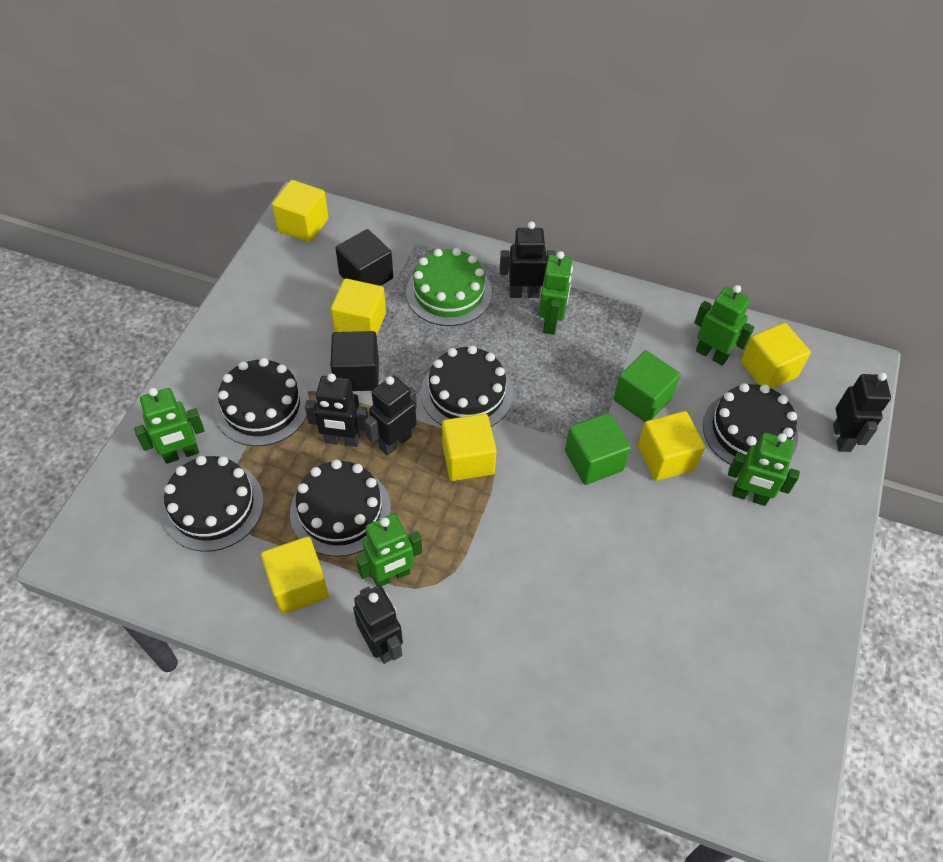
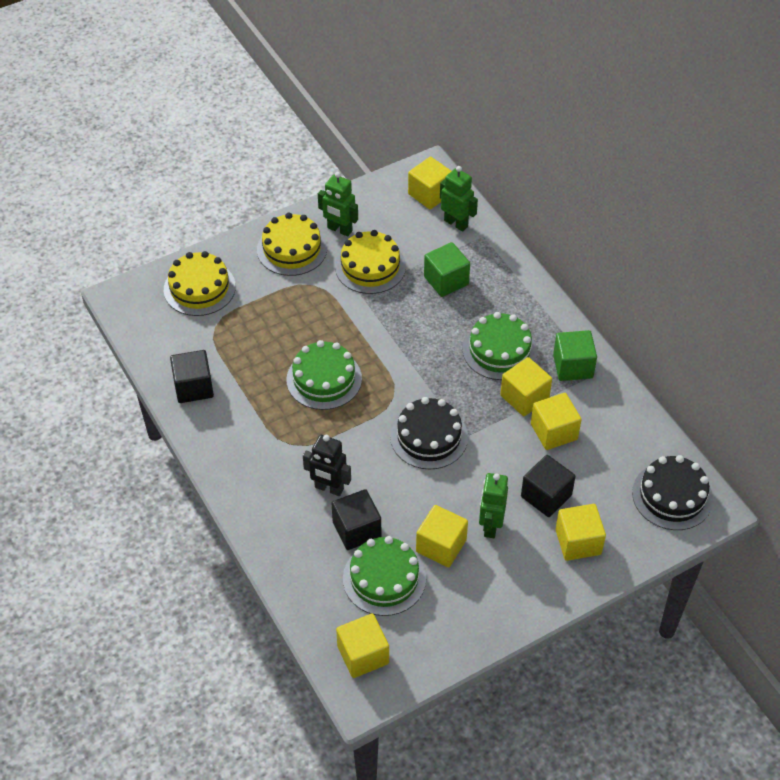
black cake: [161,456,264,552] [214,358,309,446] [290,459,391,557] [421,345,513,427] [703,383,798,465] = 5 -> [390,397,468,469] [632,455,713,530] = 2
black cube: [331,331,379,391] [335,229,393,286] = 2 -> [170,350,214,403] [332,489,381,550] [521,455,576,517] = 3
black robot: [305,373,368,447] [353,585,403,664] [364,375,417,456] [500,221,556,298] [833,372,891,452] = 5 -> [303,435,351,496] = 1
green cake: [406,248,492,326] = 1 -> [286,340,362,410] [343,536,426,616] [463,312,537,380] = 3
green robot: [134,388,205,464] [356,514,422,586] [539,251,573,335] [694,285,754,366] [728,433,800,506] = 5 -> [318,172,358,236] [440,166,478,232] [479,473,508,538] = 3
yellow cake: none = 0 -> [164,251,236,316] [257,213,327,276] [335,230,406,294] = 3

